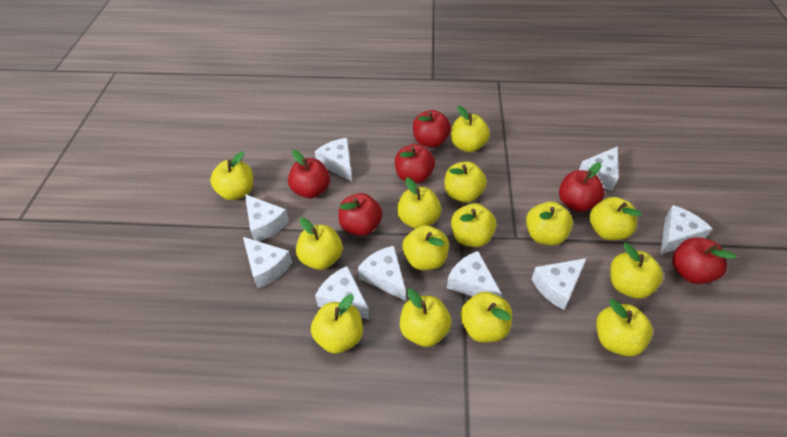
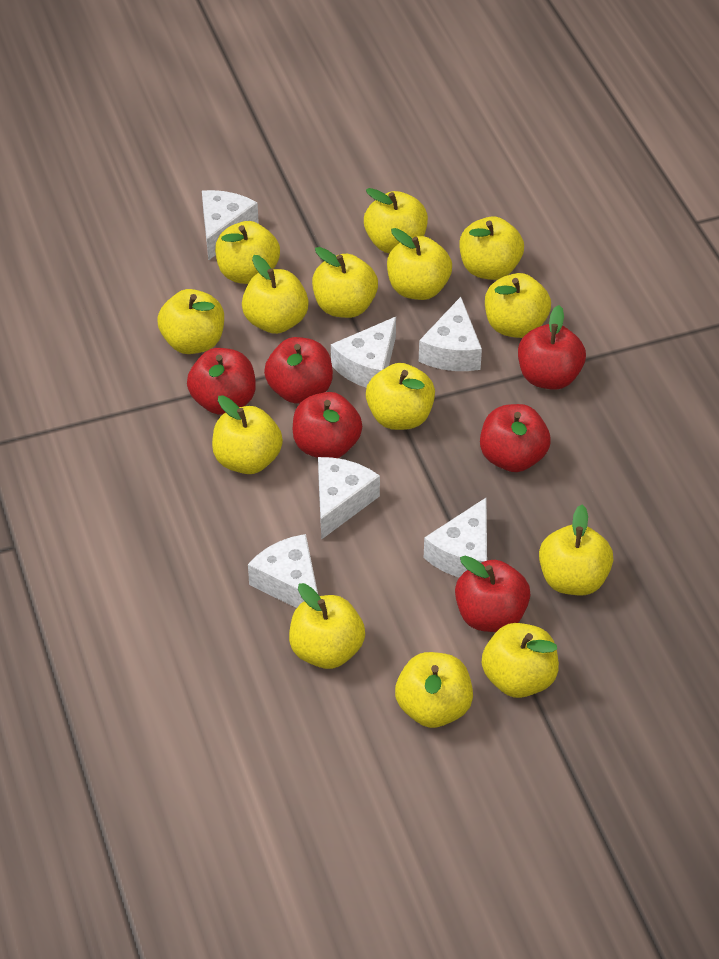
white cheese: [243,237,292,288] [245,194,289,241] [315,138,352,181] [315,266,370,320] [358,246,406,301] [447,251,502,297] [532,258,587,310] [579,146,619,191] [661,205,712,254] = 9 -> [202,190,259,260] [248,534,318,608] [318,457,380,540] [331,317,396,388] [419,297,482,371] [424,498,487,578] = 6

